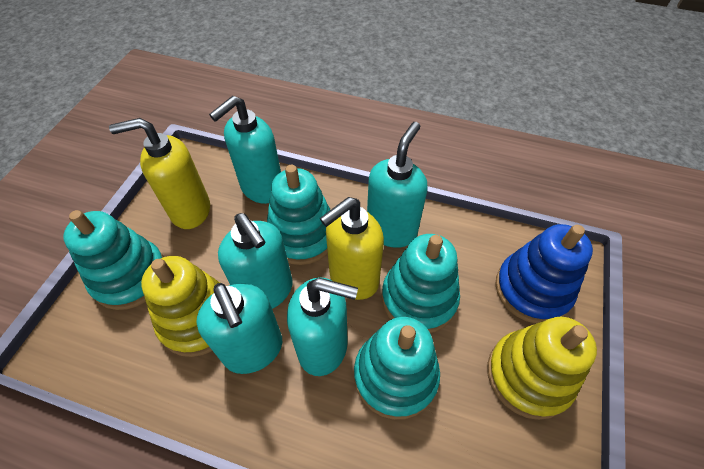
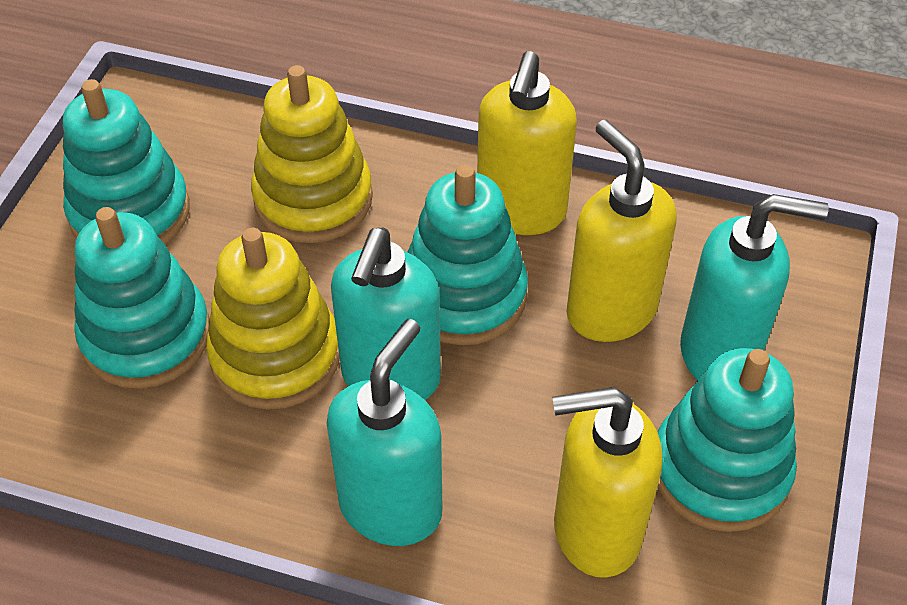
blue stacking toy: [495,224,593,324] = 1 -> none = 0
turquoise soap dispenser: [196,283,282,374] [209,96,281,204] [218,213,293,309] [287,277,358,376] [367,122,428,248] = 5 -> [327,319,442,546] [331,228,441,400] [680,194,829,380] = 3
yellow soap dispenser: [109,118,210,229] [320,197,384,300] = 2 -> [477,51,577,235] [552,387,662,578] [566,120,677,342] = 3

